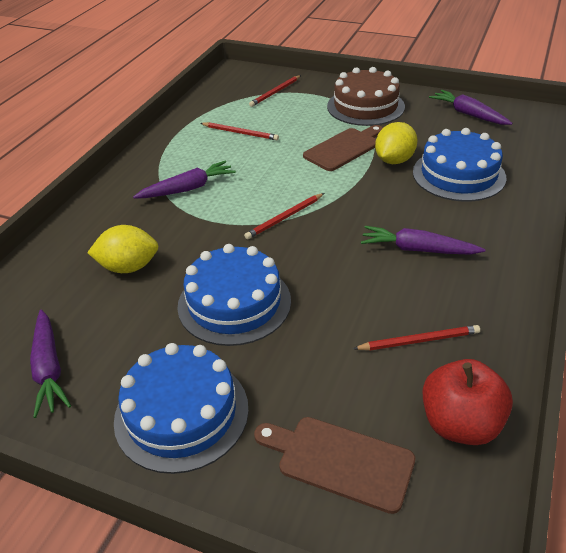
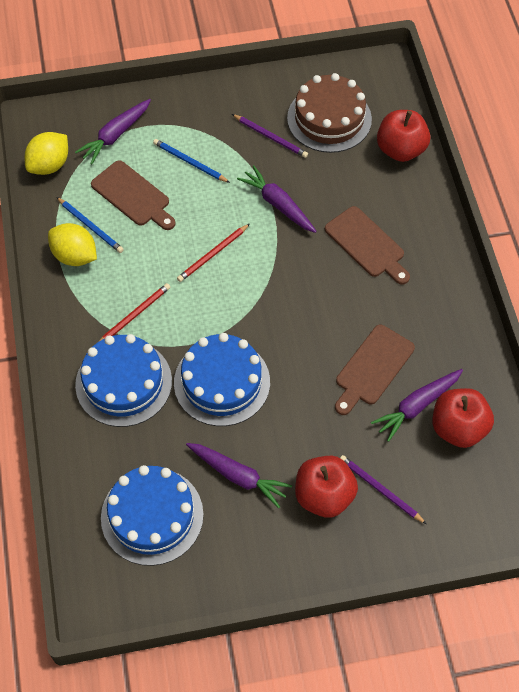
blue pencil: none = 0 -> [56,197,124,253] [153,139,230,183] = 2
brown cutting board: [254,417,415,514] [303,125,383,171] = 2 -> [91,160,176,230] [325,206,410,285] [335,325,415,415] = 3
purple pencil: none = 0 -> [232,114,308,158] [340,455,426,524] = 2
red apple: [423,359,513,445] = 1 -> [295,456,358,518] [377,110,430,162] [432,388,494,448] = 3
red pencil: [200,122,279,140] [244,193,324,239] [249,75,301,107] [353,325,480,350] = 4 -> [98,283,170,342] [177,224,249,282] = 2

